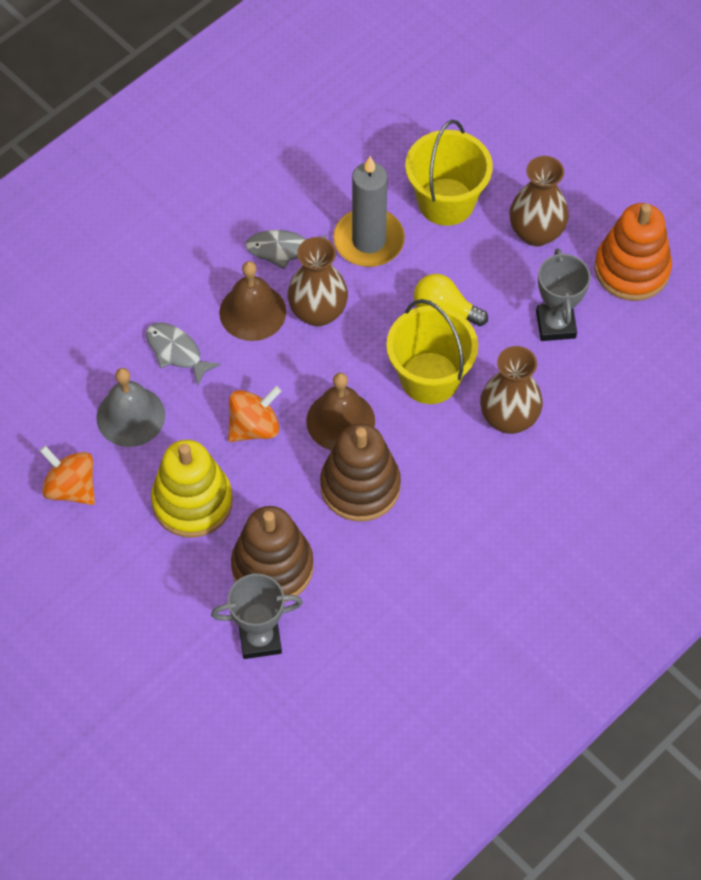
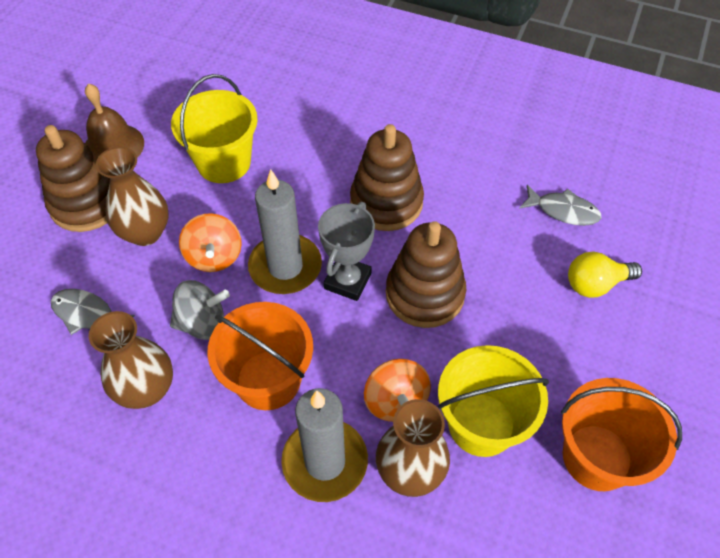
brown bell: [219,261,286,341] [306,373,375,451] = 2 -> [85,83,144,158] = 1
brown stacking toy: [231,506,313,602] [320,423,401,522] = 2 -> [36,125,110,232] [350,124,424,231] [386,221,466,328] = 3
grey bell: [96,368,165,447] = 1 -> none = 0
grey candle: [333,156,405,267] = 1 -> [248,169,322,294] [281,388,368,502] = 2
grey spinning top: none = 0 -> [170,280,230,340] = 1
grey trophy: [211,574,303,659] [536,248,591,341] = 2 -> [318,202,375,301] = 1
orange bucket: none = 0 -> [207,302,313,410] [561,378,682,491] = 2
orange stacking toy: [595,203,672,301] = 1 -> none = 0
yellow stacking toy: [151,440,233,538] = 1 -> none = 0

